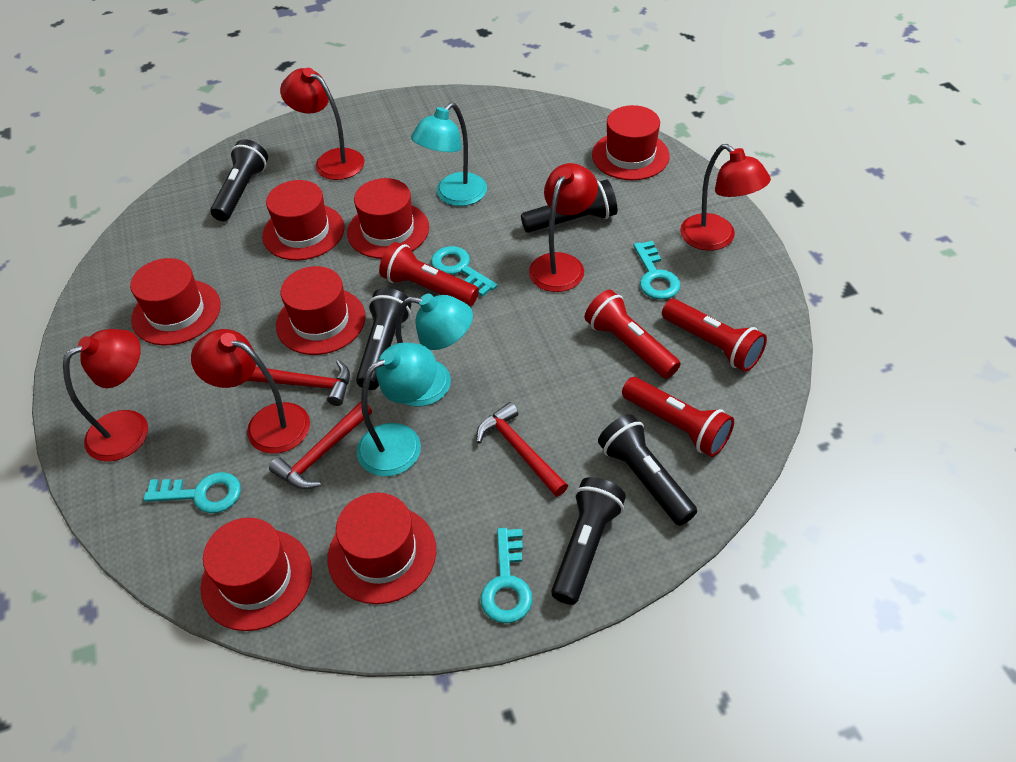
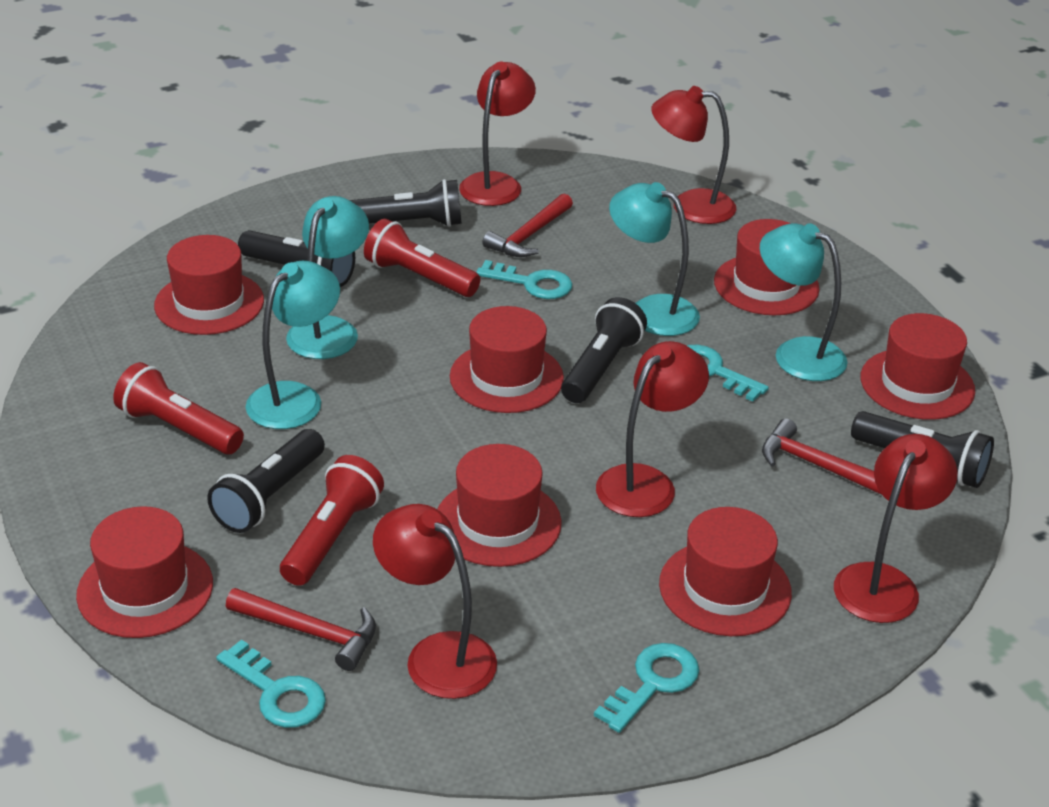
red flashlight: [379,242,479,306] [585,290,681,379] [622,377,734,457] [662,299,767,372] = 4 -> [113,362,244,454] [280,455,384,586] [364,219,480,297] = 3
turquoise lamp: [357,343,437,476] [396,294,473,406] [411,103,487,206] = 3 -> [246,261,340,429] [286,196,369,359] [609,182,700,336] [760,223,848,381] = 4

